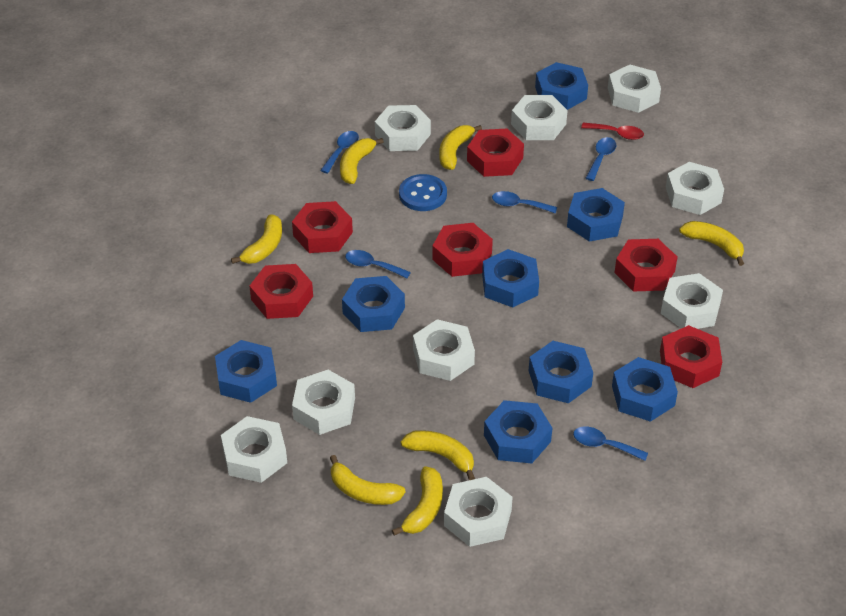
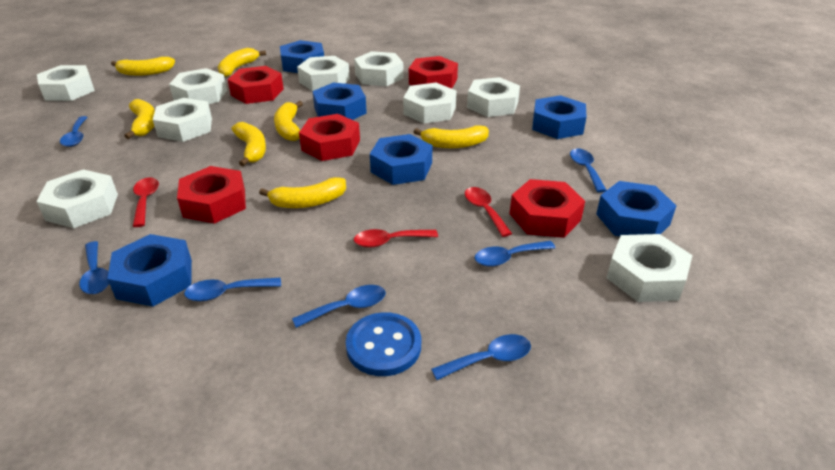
blue nut: [215,340,277,403] [342,276,405,332] [482,249,539,308] [484,400,552,463] [529,341,593,403] [535,62,588,110] [567,188,625,242] [612,357,678,422] = 8 -> [107,234,192,307] [280,40,324,73] [313,82,367,120] [370,134,432,185] [532,95,587,139] [596,181,676,236] = 6
blue spoon: [320,131,359,174] [345,250,411,278] [492,191,557,214] [573,426,648,461] [585,137,616,181] = 5 -> [60,116,88,147] [79,241,109,294] [184,278,281,302] [292,285,386,328] [431,334,531,380] [474,241,556,267] [570,149,607,193] = 7
red nut: [250,264,313,319] [292,201,353,253] [432,223,493,277] [467,129,524,177] [614,239,678,292] [660,325,722,388] = 6 -> [177,166,246,224] [227,66,284,104] [299,114,360,161] [409,56,458,89] [510,179,585,238] = 5
red spoon: [581,122,644,140] = 1 -> [133,177,159,227] [354,229,438,248] [465,187,512,237] = 3

